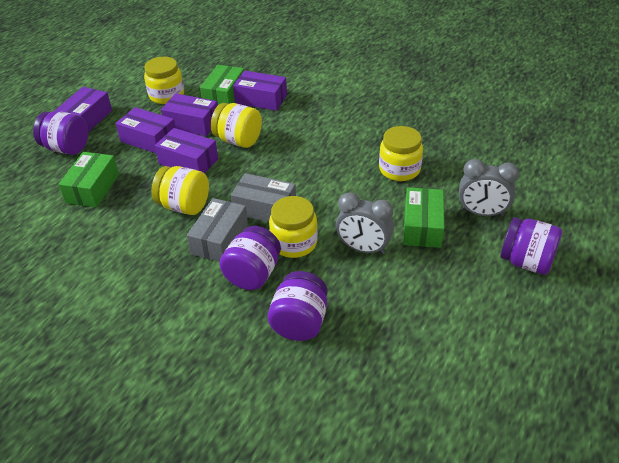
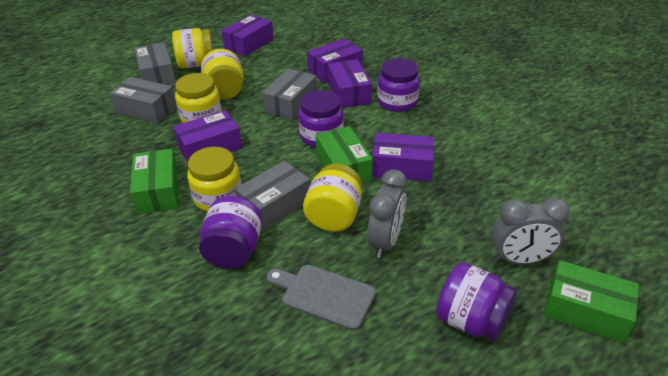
grey box: [187,198,248,262] [231,173,296,222] = 2 -> [110,77,176,123] [134,42,176,85] [235,161,310,230] [262,69,317,121] = 4
grey cutting board: none = 0 -> [267,265,376,330] = 1

